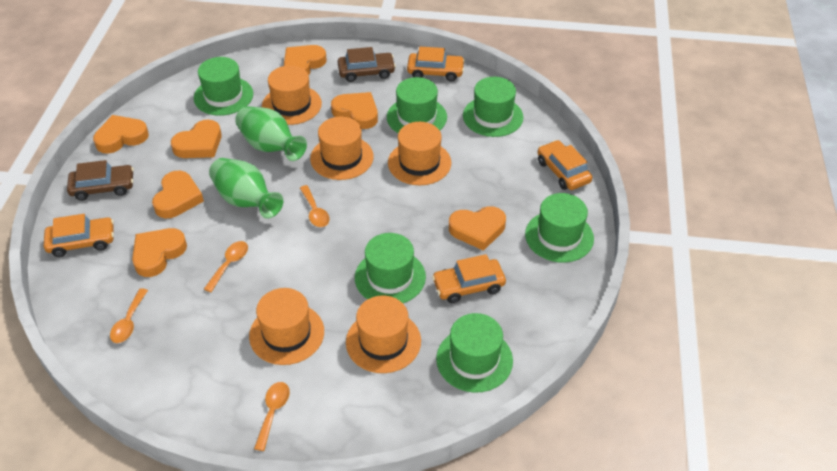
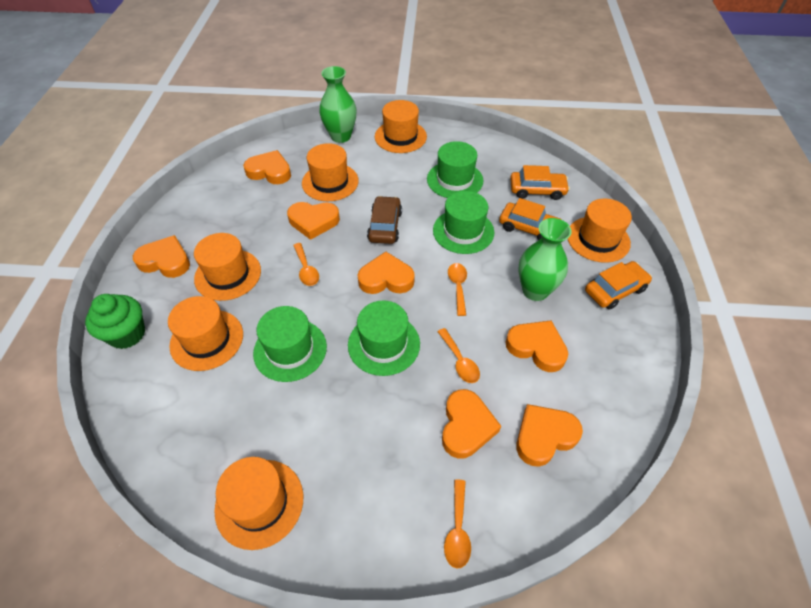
brown car: [67,160,134,201] [338,47,396,82] = 2 -> [367,196,402,244] = 1
green cupcake: none = 0 -> [85,294,145,349] = 1
green hat: [194,57,253,116] [355,233,426,303] [387,77,447,133] [436,313,513,393] [463,77,523,137] [525,193,594,263] = 6 -> [253,306,327,382] [348,301,420,376] [427,141,483,198] [433,191,494,254] = 4
orange car: [44,214,114,257] [407,47,465,81] [432,254,506,303] [537,140,592,190] = 4 -> [499,198,562,241] [510,165,570,200] [585,261,652,310] = 3
orange hat: [249,288,324,365] [262,65,322,125] [310,117,374,180] [346,296,421,373] [388,122,451,185] = 5 -> [168,296,243,371] [194,233,261,301] [214,457,303,550] [302,143,359,201] [375,100,427,153] [568,199,632,263] = 6

